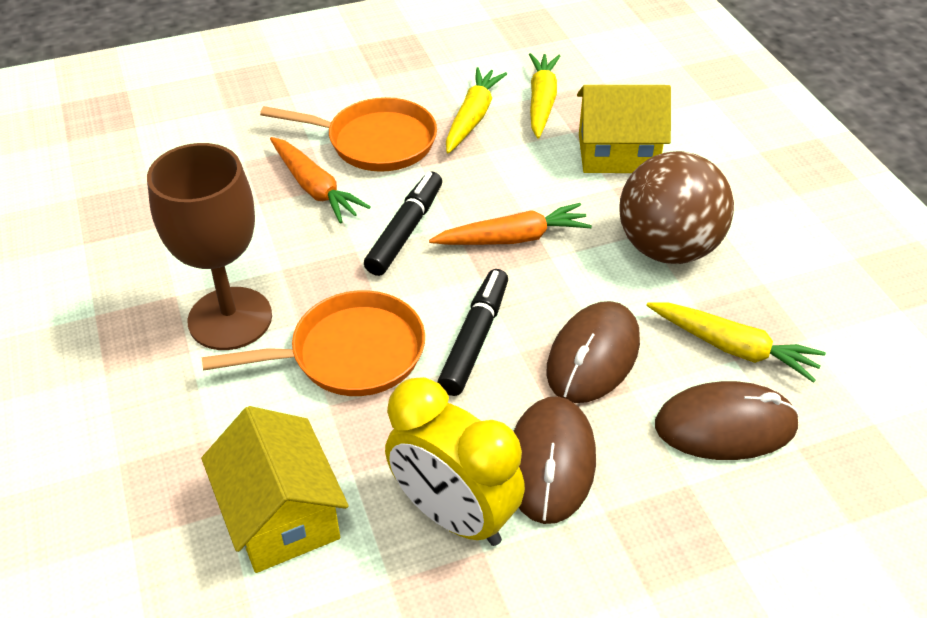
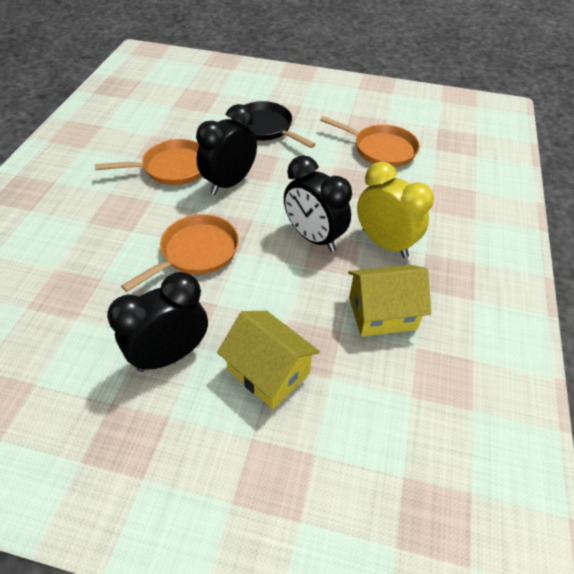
black clock: none = 0 -> [107,272,208,372] [196,104,257,195] [284,155,352,252] = 3
black marker: [364,171,442,276] [437,269,508,396] = 2 -> none = 0
black pan: none = 0 -> [233,101,316,148] = 1
brown ball: [619,151,734,264] = 1 -> none = 0
brown goblet: [147,143,272,350] = 1 -> none = 0
brown mouse: [514,396,596,524] [546,301,640,403] [655,381,799,460] = 3 -> none = 0
orange carrot: [270,137,370,224] [429,203,592,245] = 2 -> none = 0
orange pan: [202,290,425,396] [260,97,437,172] = 2 -> [95,139,202,185] [121,214,239,292] [320,116,420,167] = 3
yellow carrot: [446,67,507,153] [529,53,560,139] [646,302,826,383] = 3 -> none = 0

